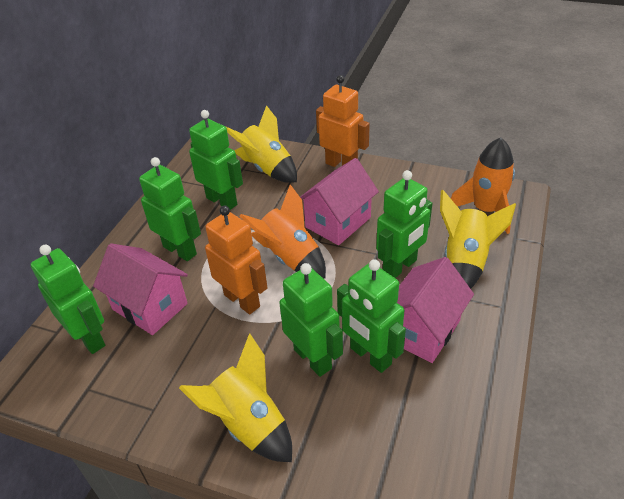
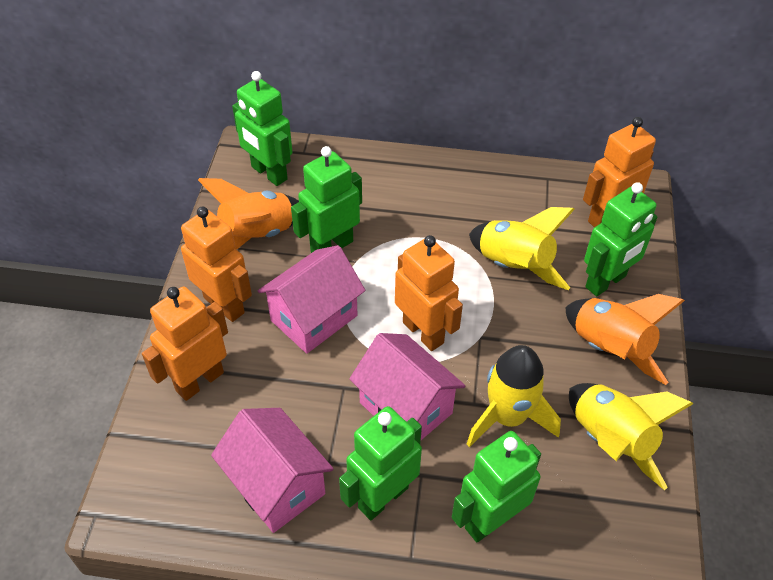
green robot: [31,245,105,354] [139,157,201,261] [189,110,243,210] [279,263,343,377] [337,259,406,373] [376,170,433,278] = 6 -> [232,71,293,186] [291,146,362,253] [339,406,422,521] [452,431,541,542] [584,182,658,296] = 5
orange robot: [205,205,268,314] [316,75,370,167] = 2 -> [142,287,228,401] [181,207,252,322] [395,235,463,351] [583,117,656,228] = 4

